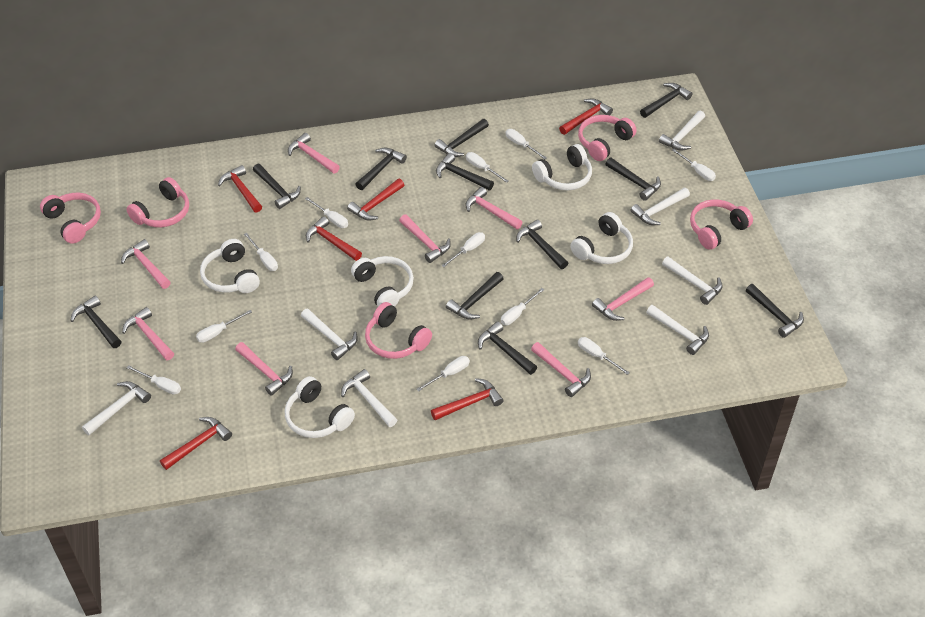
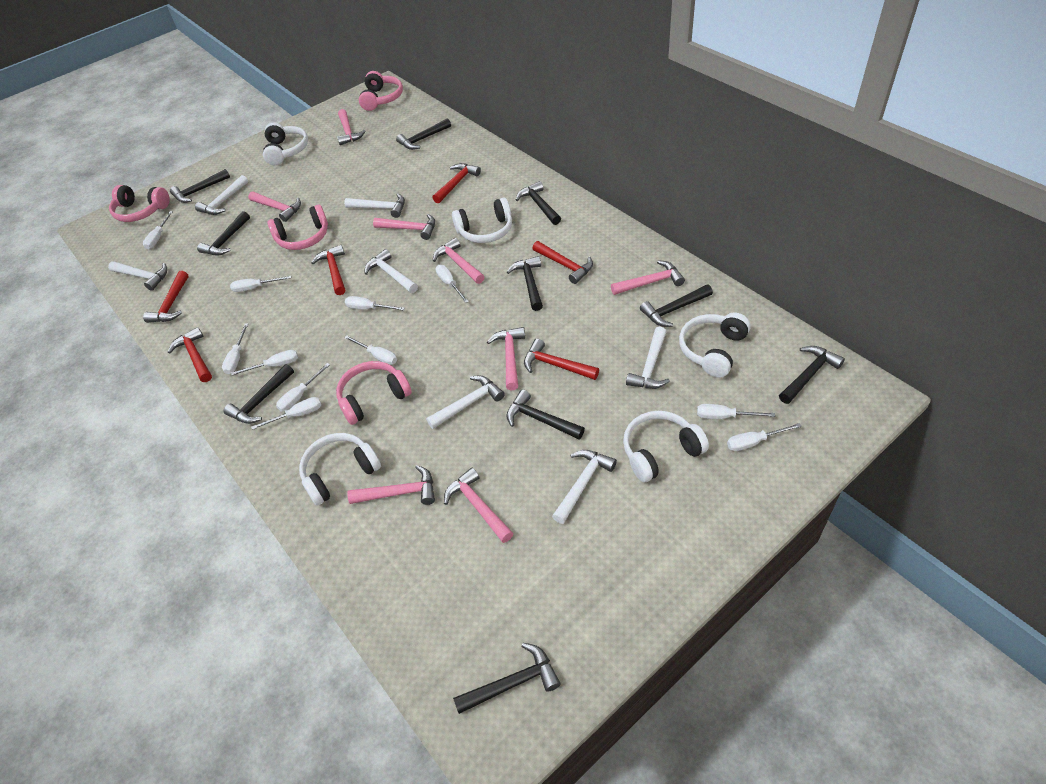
black hammer: [70,295,122,348] [253,164,301,209] [355,148,407,190] [434,119,489,157] [436,153,494,190] [446,272,504,320] [478,321,537,375] [516,219,568,269] [606,158,661,201] [640,83,693,118] [746,284,804,338] = 11 -> [170,169,230,203] [197,211,250,255] [224,364,294,424] [396,118,451,150] [453,643,561,714] [506,389,585,439] [507,256,543,311] [516,181,561,225] [640,284,713,327] [779,346,845,404] = 10
pink headphones: [40,193,101,244] [126,177,189,227] [365,302,432,359] [578,115,637,161] [690,200,753,250] = 5 -> [109,185,170,222] [268,205,328,250] [336,361,412,425] [359,71,403,111] = 4

